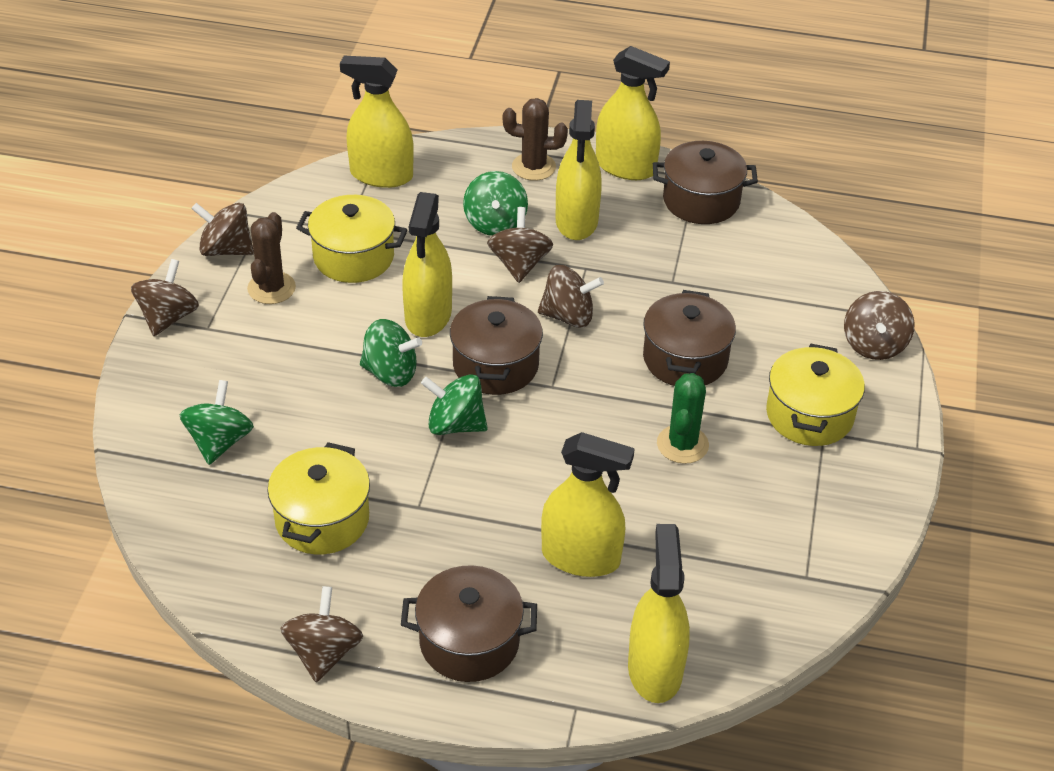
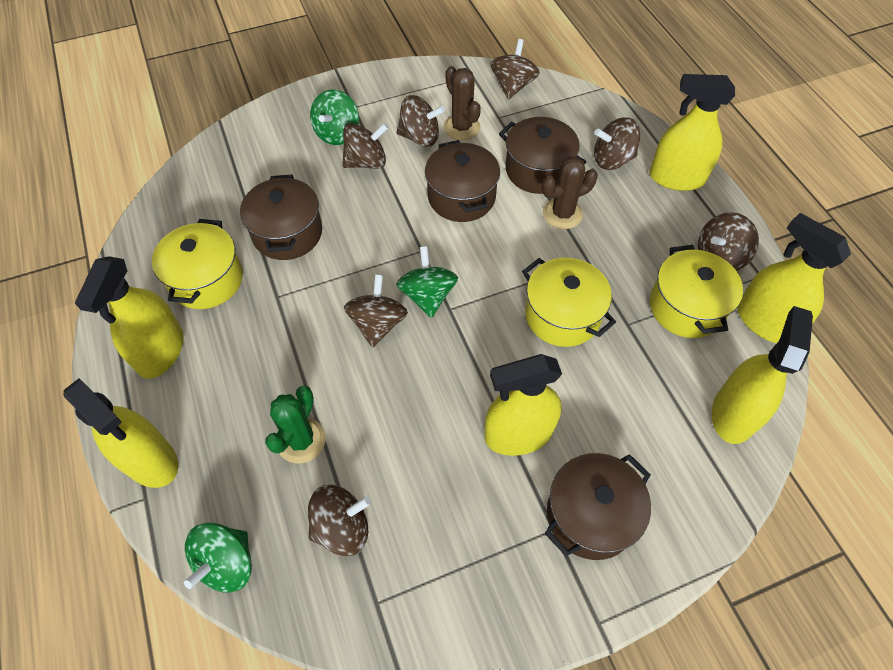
brown spinning top: [131,259,199,336] [191,203,254,256] [281,586,363,682] [487,207,553,283] [538,265,604,328] [844,291,915,360] = 6 -> [308,485,371,556] [342,123,388,169] [344,274,408,347] [397,95,445,147] [490,39,540,100] [594,117,640,170] [698,212,759,271] = 7
green spinning top: [180,380,254,465] [360,319,422,387] [421,374,488,435] [463,171,528,236] = 4 -> [184,523,252,593] [310,89,359,145] [396,246,458,318] = 3

